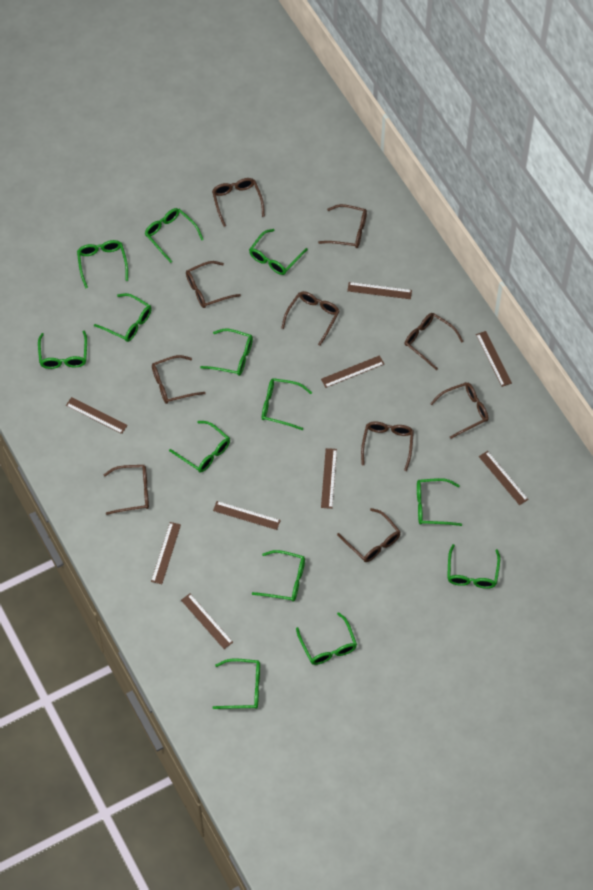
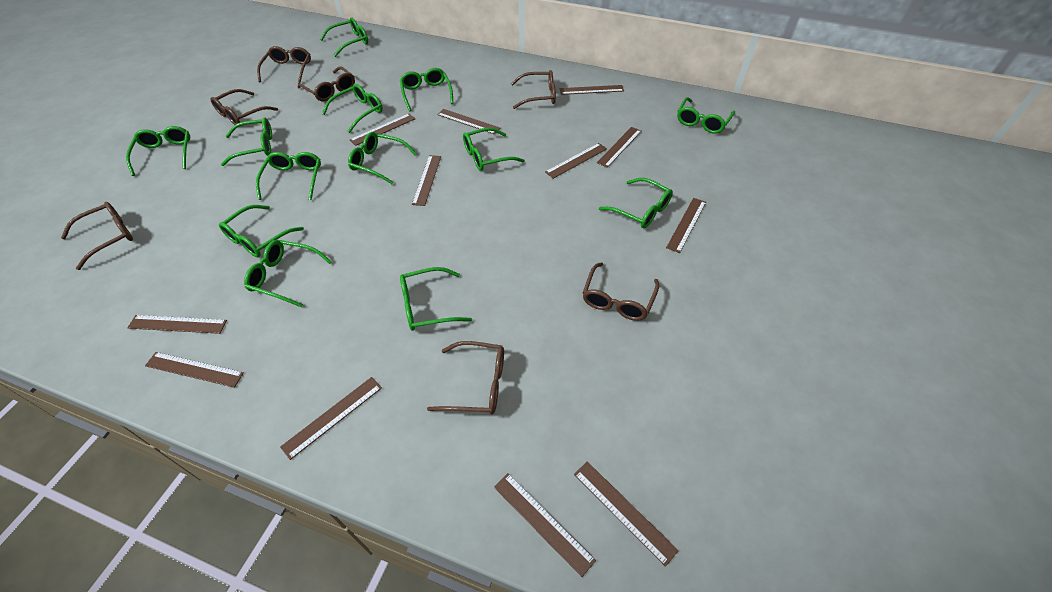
brown glasses: [103,465,149,515] [152,355,206,404] [186,261,241,308] [212,178,265,227] [281,291,339,346] [318,204,367,248] [337,508,401,562] [361,421,414,471] [405,313,463,370] [430,382,489,439] = 10 -> [61,202,133,270] [210,89,278,125] [257,46,311,84] [298,67,355,101] [427,341,504,414] [511,70,556,109] [583,262,660,321] = 7
brown ruler: [66,397,128,434] [151,522,181,584] [181,594,233,649] [213,501,281,530] [321,355,384,388] [321,448,337,509] [347,282,412,299] [476,331,512,387] [479,451,529,505] = 9 -> [127,315,227,334] [145,352,244,388] [280,377,382,460] [350,114,415,146] [412,155,441,206] [437,109,500,135] [494,473,596,577] [545,143,607,179] [560,85,624,95] [574,461,679,567] [597,127,641,168] [666,198,706,253] = 12

